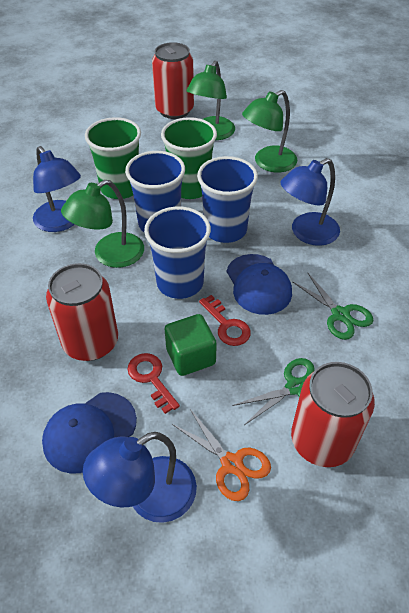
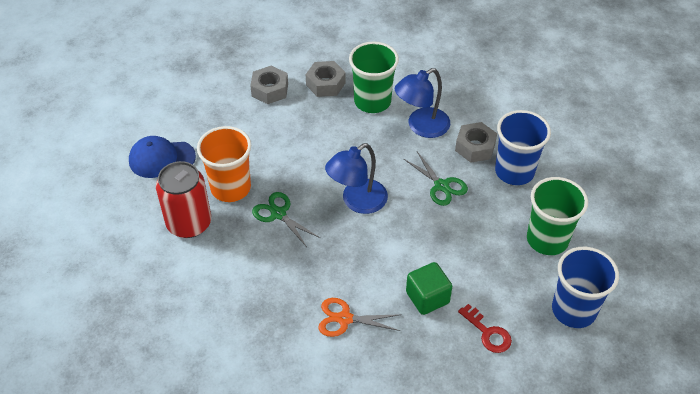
blue cap: [42,392,137,474] [227,254,292,315] = 2 -> [129,136,196,178] = 1
blue cup: [125,151,185,232] [144,207,211,299] [197,156,258,243] = 3 -> [495,110,551,185] [552,246,619,328] = 2
blue lamp: [33,146,81,232] [83,432,197,523] [280,158,340,246] = 3 -> [325,143,388,214] [395,68,450,138] = 2
green lamp: [61,180,144,268] [186,61,235,140] [242,90,298,172] = 3 -> none = 0
grey nut: none = 0 -> [250,66,288,104] [306,61,346,97] [455,122,497,163] = 3
orange cup: none = 0 -> [197,126,251,202] = 1
red can: [46,263,118,361] [152,42,194,119] [291,362,375,467] = 3 -> [156,161,211,238] = 1
red key: [127,353,180,414] [199,295,251,346] = 2 -> [458,304,512,353] = 1

